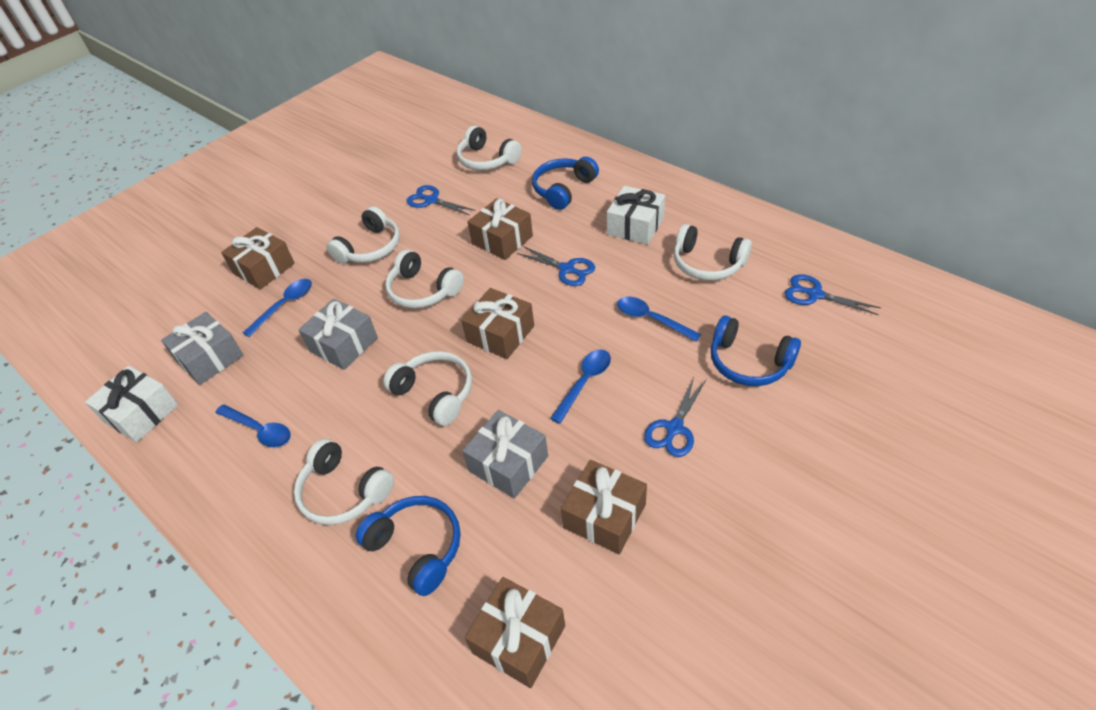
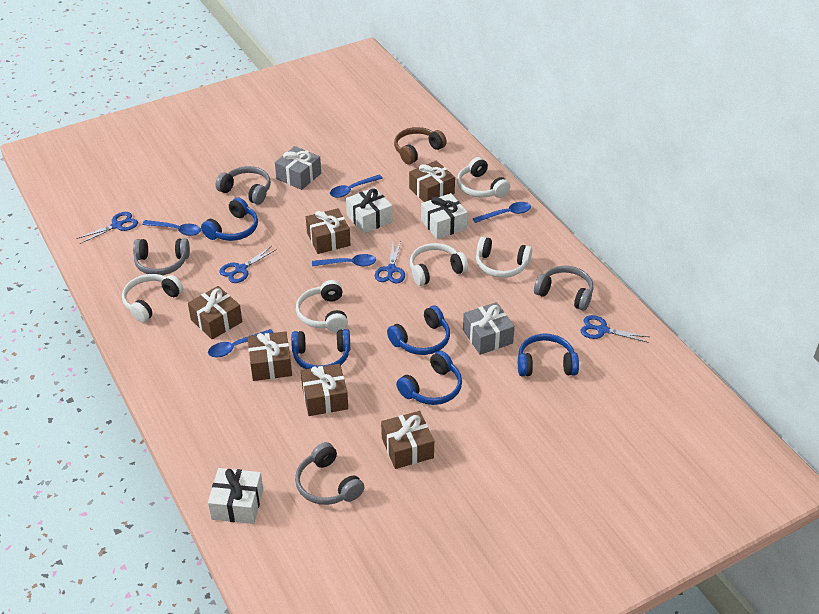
blue headphones: [356,496,461,596] [532,157,599,210] [711,316,801,386] = 3 -> [201,197,258,241] [291,329,350,369] [387,306,450,355] [396,351,462,405] [518,333,579,376] = 5
blue spoon: [215,404,291,448] [243,279,312,337] [550,349,611,424] [617,297,701,342] = 4 -> [142,220,201,236] [208,329,274,358] [312,254,376,266] [330,175,383,198] [473,202,531,223] = 5
brown gift: [221,227,295,290] [461,288,534,359] [465,577,565,688] [467,198,533,260] [561,460,647,554] = 5 -> [188,286,242,340] [248,331,292,381] [301,364,348,416] [306,208,350,254] [381,411,434,469] [409,161,455,202] = 6
brown headphones: none = 0 -> [394,127,447,164] = 1
grey gift: [161,312,244,385] [298,299,378,370] [462,410,548,499] = 3 -> [275,146,321,190] [463,302,515,355] = 2
grey headphones: none = 0 -> [133,238,190,275] [215,166,271,205] [295,442,364,505] [534,266,594,311] = 4
white gift: [85,365,178,442] [607,186,665,245] = 2 -> [208,468,263,524] [346,187,392,234] [421,193,468,239] = 3
white headphones: [294,439,394,525] [327,206,400,264] [383,351,472,426] [385,250,464,308] [456,126,522,170] [674,224,752,281] = 6 -> [122,274,183,323] [296,280,348,332] [410,243,468,286] [457,157,510,198] [476,236,532,278] = 5

